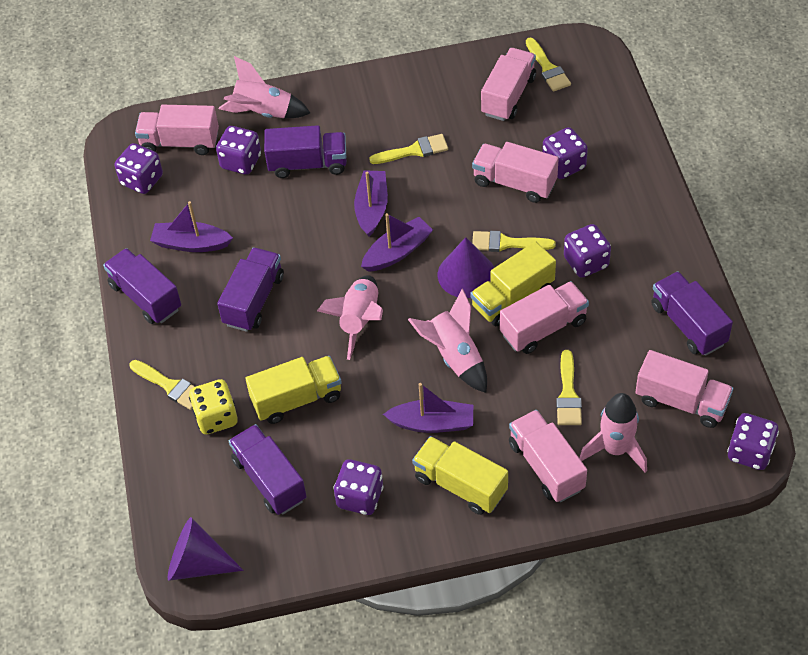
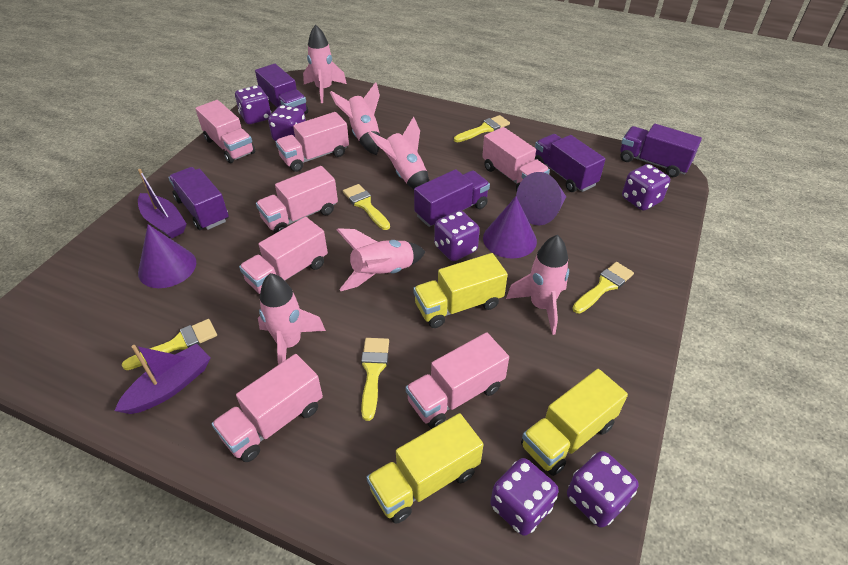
pink rocket: [219,56,310,118] [317,275,383,360] [408,289,487,393] [580,393,647,473] = 4 -> [258,273,326,365] [303,24,347,103] [330,82,380,155] [337,228,426,291] [368,117,429,189] [506,235,569,335] = 6
pink truck: [135,105,219,155] [472,142,559,203] [481,48,536,121] [500,281,589,354] [509,410,587,502] [635,350,733,428] = 6 -> [195,100,255,163] [212,354,323,462] [239,217,328,294] [256,166,338,233] [275,112,349,172] [406,332,509,428] [482,127,550,191] = 7
purple boat: [150,201,233,252] [354,170,388,237] [361,213,433,272] [383,383,473,433] = 4 -> [114,343,211,414] [138,169,187,238] = 2
purple cone: [168,517,243,581] [438,237,494,298] = 2 -> [138,224,196,288] [483,196,537,258] [516,172,566,225] = 3
yellow dice: [189,379,238,435] = 1 -> none = 0

